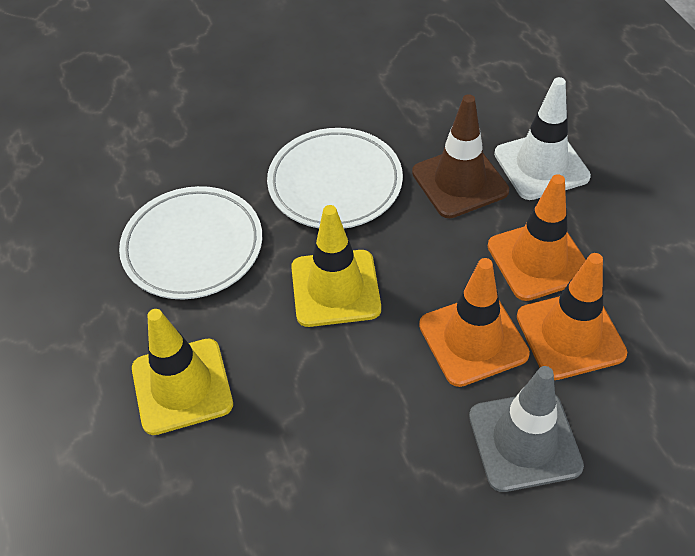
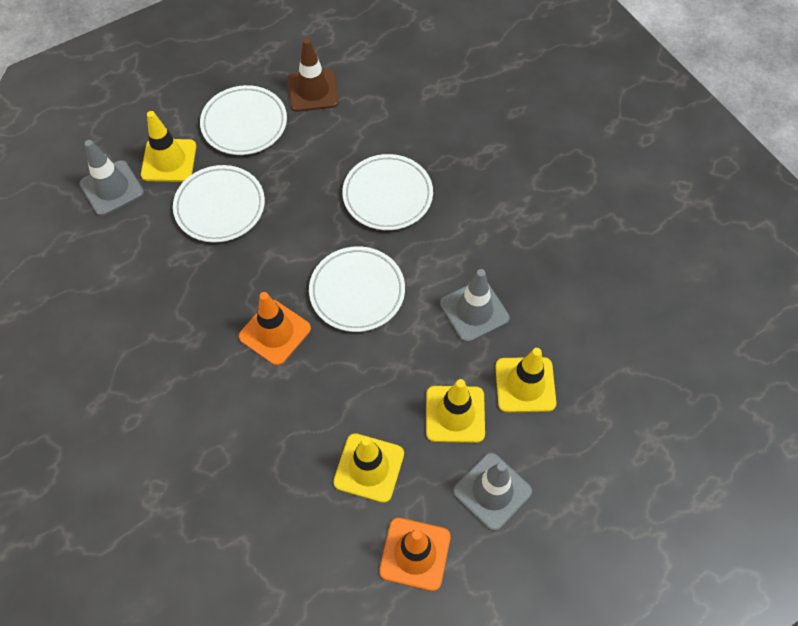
grey traffic cone: [469,366,584,492] = 1 -> [80,140,144,216] [440,269,510,342] [453,452,532,531] = 3
orange traffic cone: [419,258,530,387] [488,174,586,301] [517,253,627,380] = 3 -> [239,292,311,366] [379,518,451,591] = 2
white plate: [119,186,262,300] [267,128,403,229] = 2 -> [173,165,265,243] [200,85,287,155] [309,246,405,332] [342,154,433,230] = 4
white traffic cone: [494,77,591,200] = 1 -> none = 0
yellow traffic cone: [132,309,233,435] [291,205,381,327] = 2 -> [141,111,196,182] [333,433,404,503] [426,379,485,443] [495,348,556,412] = 4

